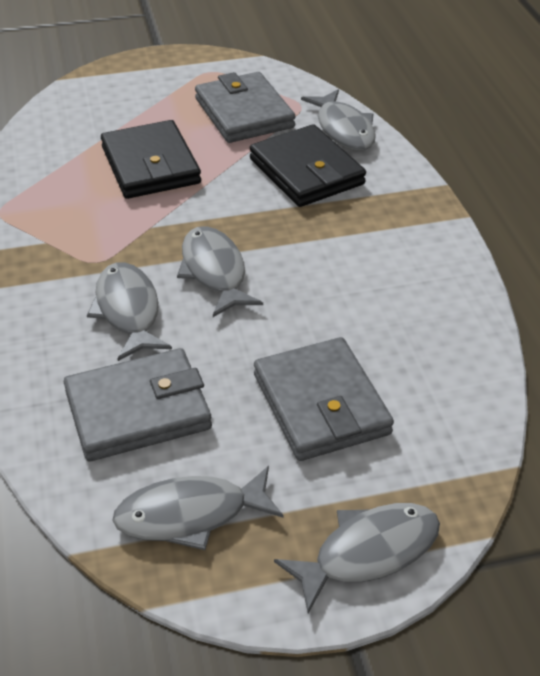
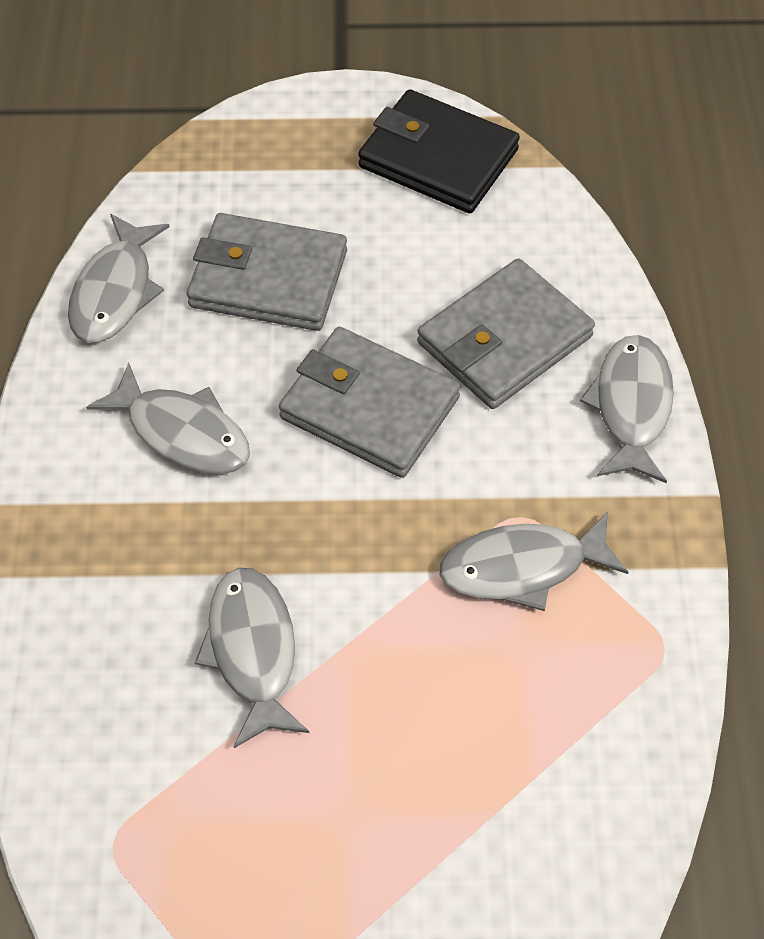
black wallet: [101,120,201,199] [250,124,366,207] = 2 -> [358,89,520,213] = 1

